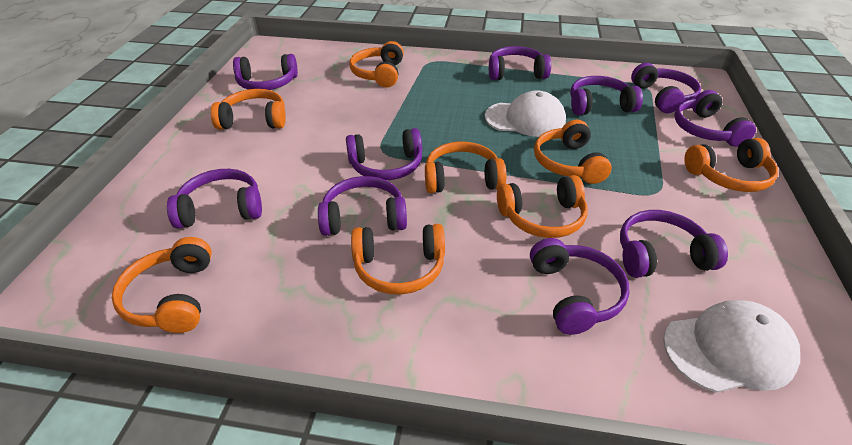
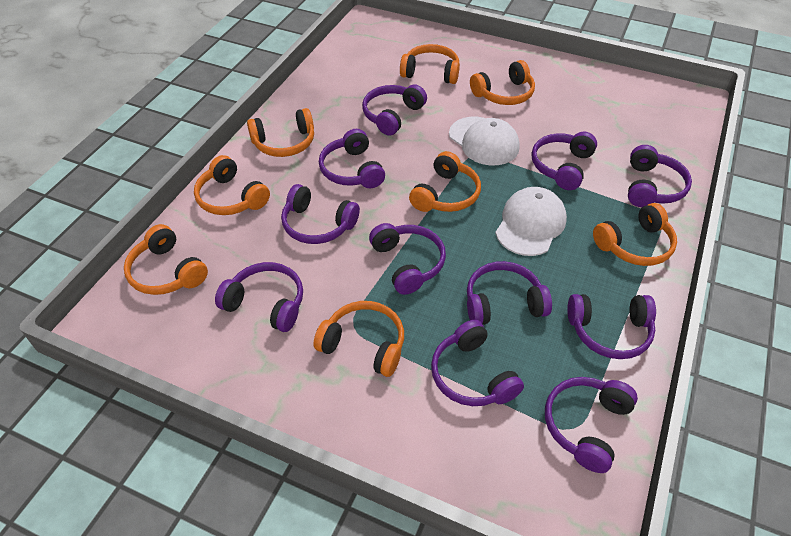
purple headphones: [167,169,262,229] [233,54,298,90] [318,176,407,236] [346,128,422,180] [489,46,551,80] [530,238,630,335] [570,76,643,115] [620,210,728,278] [631,63,701,113] [674,90,756,147] = 10 -> [215,262,303,332] [281,184,360,244] [319,129,385,188] [362,84,427,136] [369,223,446,295] [431,320,524,406] [467,261,552,325] [532,132,597,190] [545,377,638,473] [567,294,656,359] [628,145,692,207] = 11

